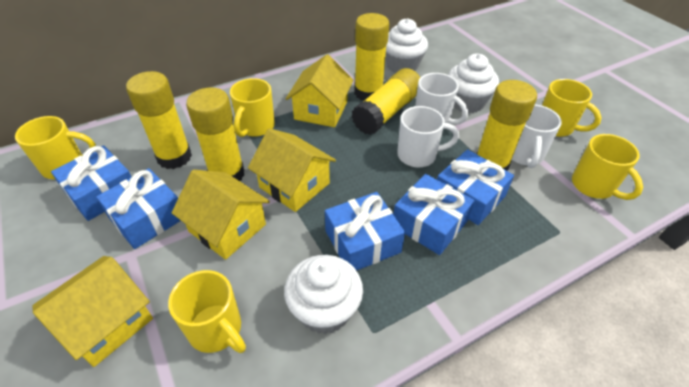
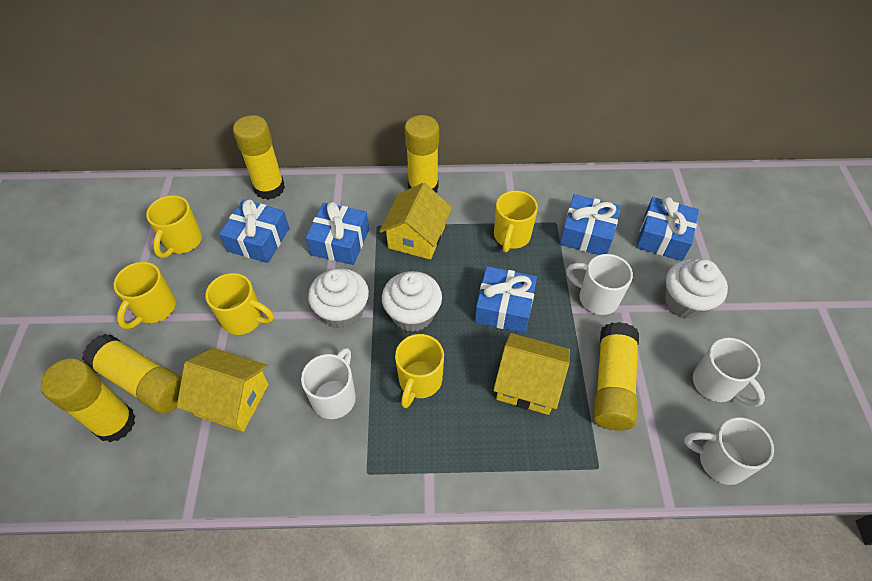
white mug: [397,106,459,167] [415,73,468,124] [512,105,562,168] = 3 -> [301,347,356,419] [566,254,633,315] [684,417,774,485] [693,338,765,407] = 4
yellow house: [32,256,153,367] [172,170,270,260] [248,128,336,212] [286,54,354,127] = 4 -> [177,348,269,432] [379,183,452,260] [493,333,570,415] = 3

